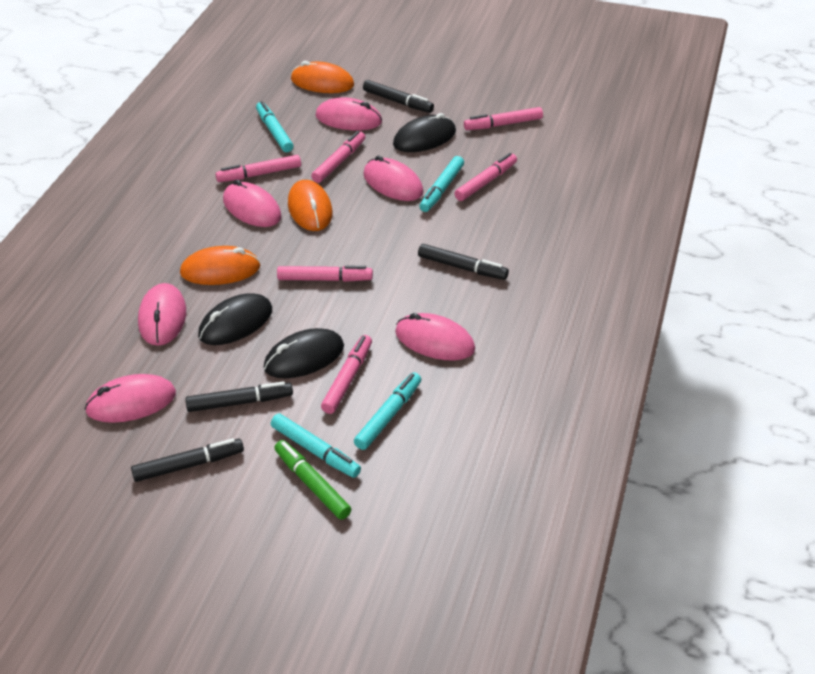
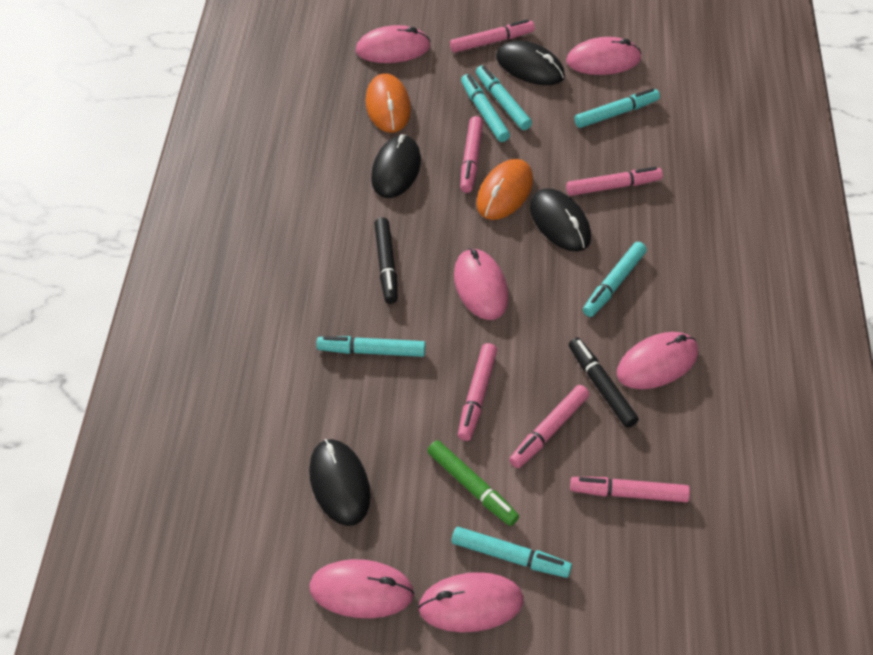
black marker: [131,438,244,482] [186,381,293,412] [363,80,434,113] [418,244,509,280] = 4 -> [374,217,398,304] [569,337,639,428] = 2
black mouse: [198,293,272,345] [264,328,344,378] [393,113,456,152] = 3 -> [309,439,371,526] [371,134,421,198] [496,40,565,85] [530,188,591,252] = 4
orange mouse: [180,246,260,285] [288,180,333,231] [291,61,354,93] = 3 -> [366,73,411,133] [476,159,533,220] = 2
turquoise marker: [256,101,294,152] [271,413,361,478] [354,372,421,450] [419,156,464,212] = 4 -> [316,336,426,357] [452,527,572,578] [461,74,510,142] [476,66,532,130] [574,88,660,128] [583,242,647,317] = 6

